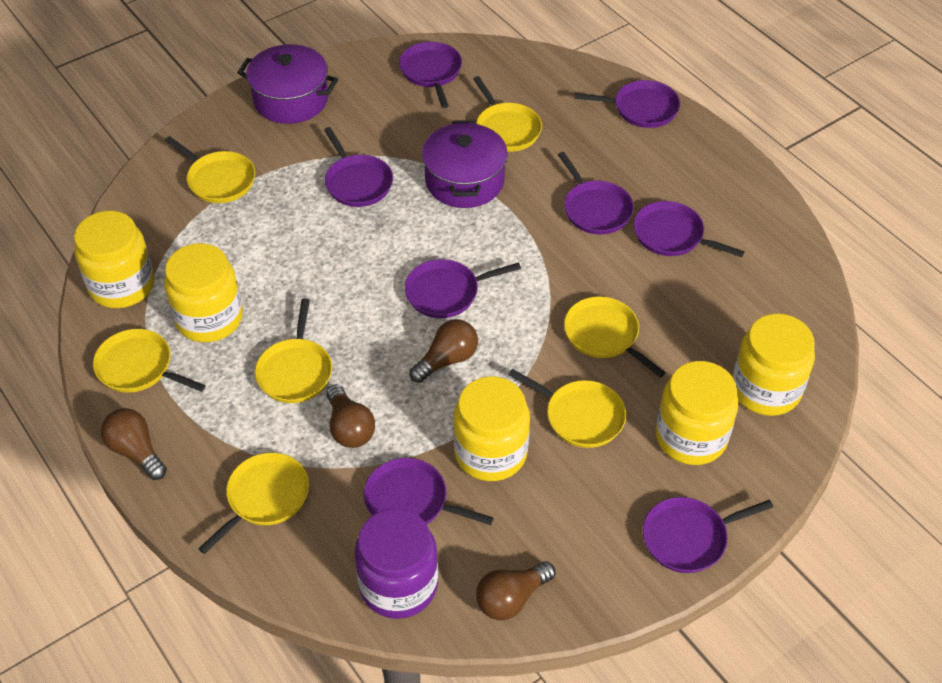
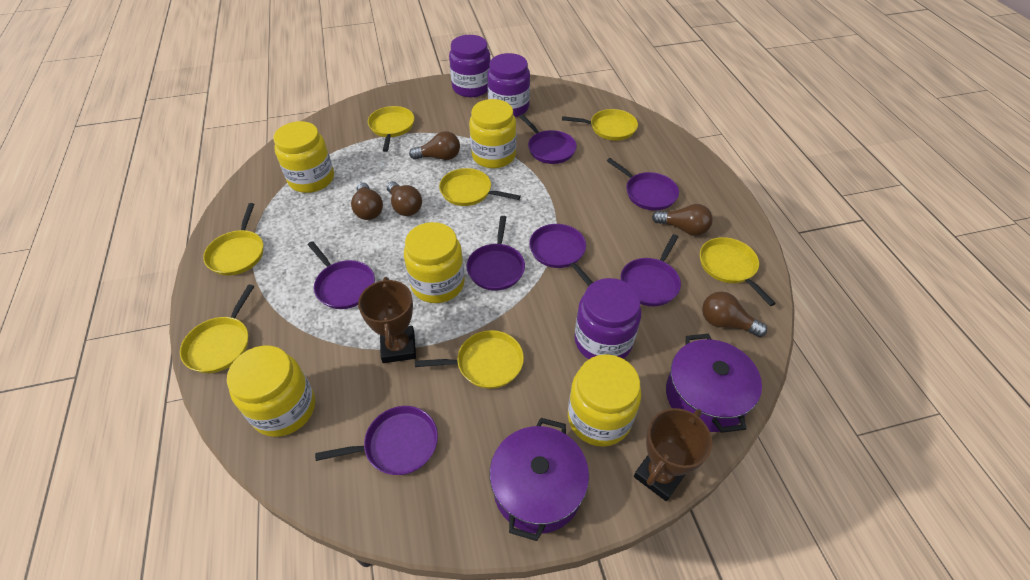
brown light bulb: [101,408,167,480] [326,384,375,448] [409,319,478,383] [476,561,555,620] = 4 -> [351,182,383,220] [387,181,422,216] [409,131,460,160] [652,204,713,236] [702,291,767,337] = 5
brown trophy: none = 0 -> [358,277,416,363] [634,408,712,501] = 2
purple jar: [355,508,438,619] = 1 -> [449,35,490,97] [487,53,530,117] [574,278,641,359] = 3
purple pan: [324,127,393,207] [364,458,494,525] [399,42,462,108] [405,259,521,318] [558,152,634,235] [575,80,680,128] [634,201,745,257] [643,497,773,573] = 8 -> [308,241,375,309] [315,406,438,475] [466,216,525,291] [519,114,577,164] [529,224,593,286] [607,158,679,211] [620,234,681,306] = 7

